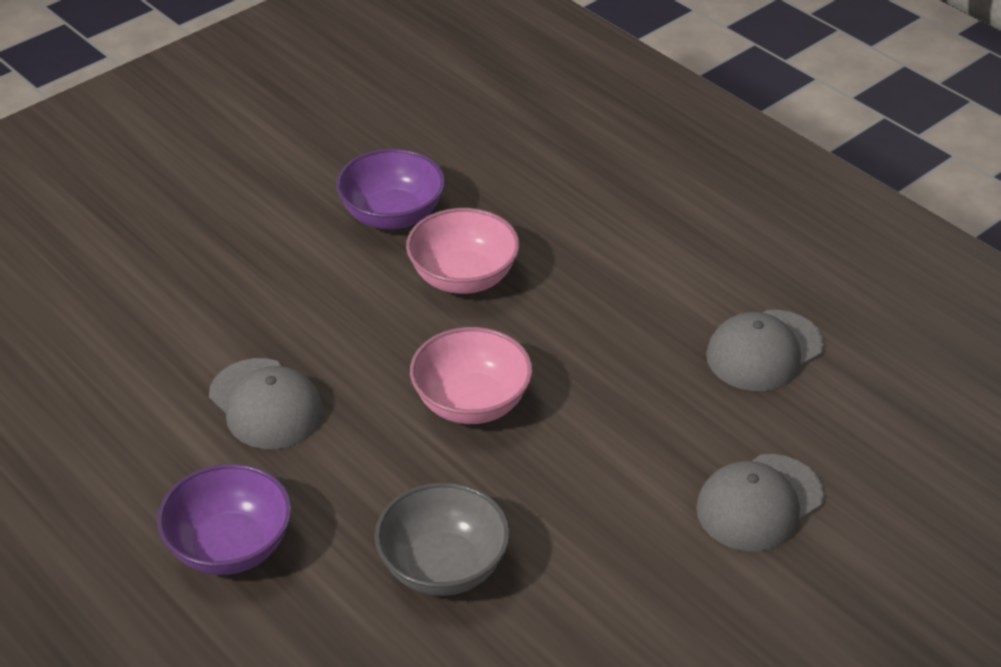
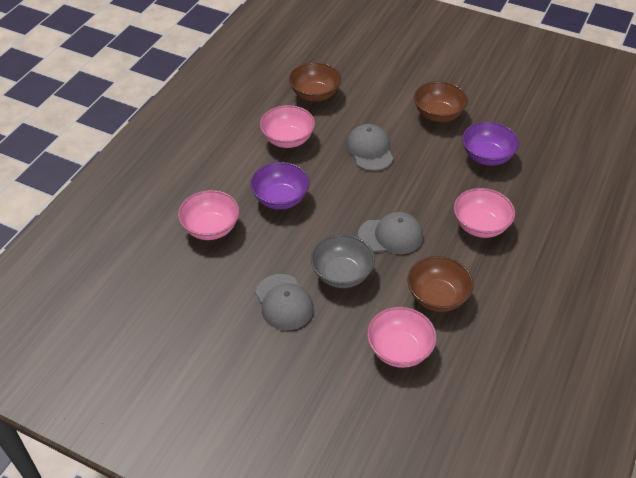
brown bowl: none = 0 -> [289,62,341,102] [407,256,474,312] [414,81,468,122] = 3
pink bowl: [406,208,520,294] [410,327,533,424] = 2 -> [178,190,239,240] [260,105,315,148] [367,307,437,368] [454,188,515,238] = 4

